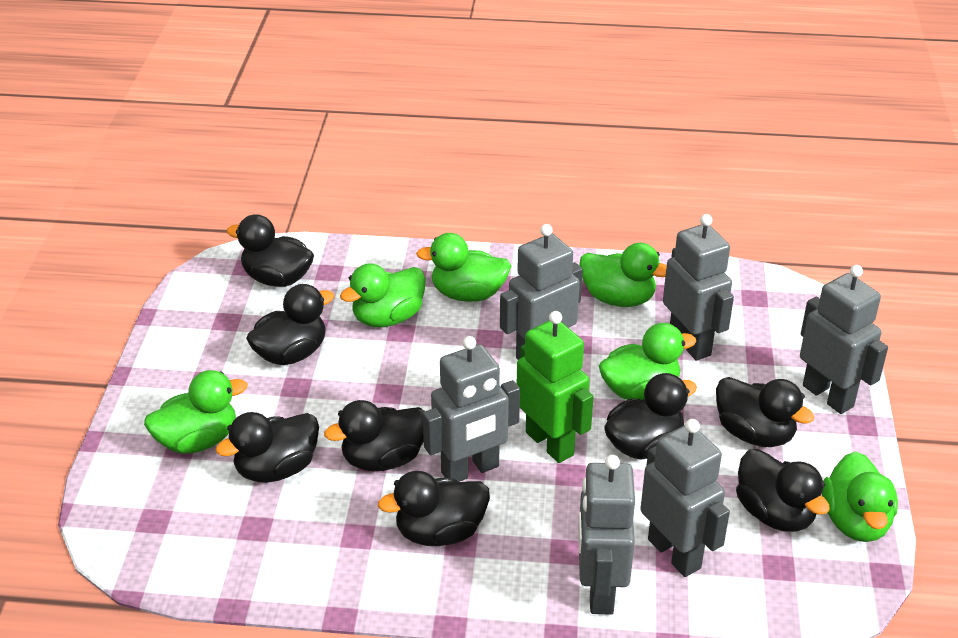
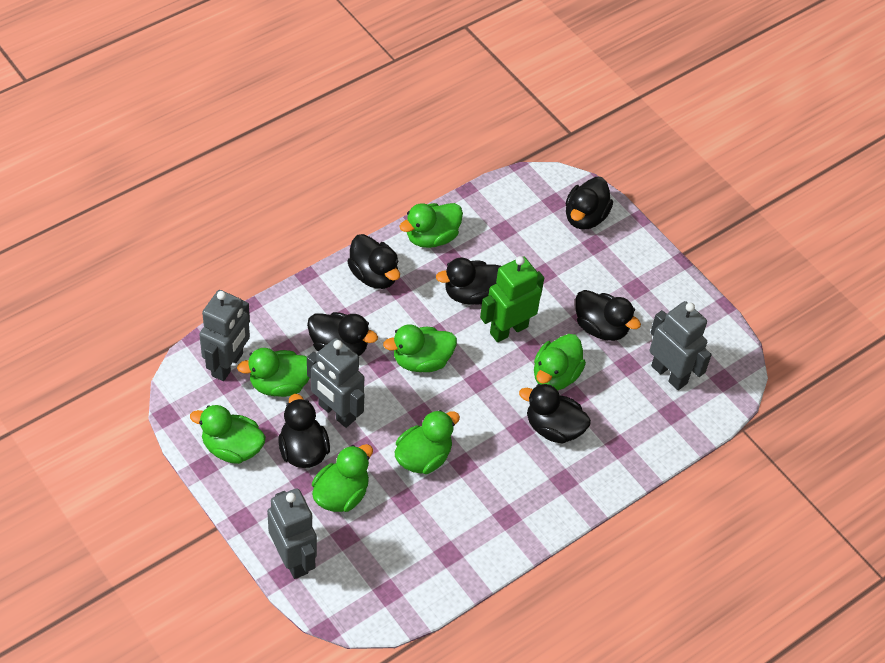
black duck: [216,412,319,482] [227,214,314,287] [246,284,334,365] [324,400,425,471] [378,471,490,546] [604,373,697,460] [716,377,814,447] [736,449,830,532] = 8 -> [278,394,330,468] [307,312,378,356] [347,234,400,289] [436,258,501,305] [519,384,591,444] [565,177,613,230] [575,290,641,341] = 7
green duck: [144,370,247,454] [340,263,426,327] [416,233,511,302] [579,243,667,307] [599,323,696,400] [822,451,898,542] = 6 -> [190,405,266,464] [237,348,309,397] [312,444,373,512] [383,324,457,372] [395,410,460,474] [399,203,463,248] [534,334,586,391] = 7
grey robot: [423,336,520,482] [500,224,583,360] [578,455,635,615] [640,419,730,577] [663,214,734,361] [800,265,888,414] = 6 -> [199,290,250,381] [267,488,317,579] [307,338,364,428] [650,301,712,390] = 4

